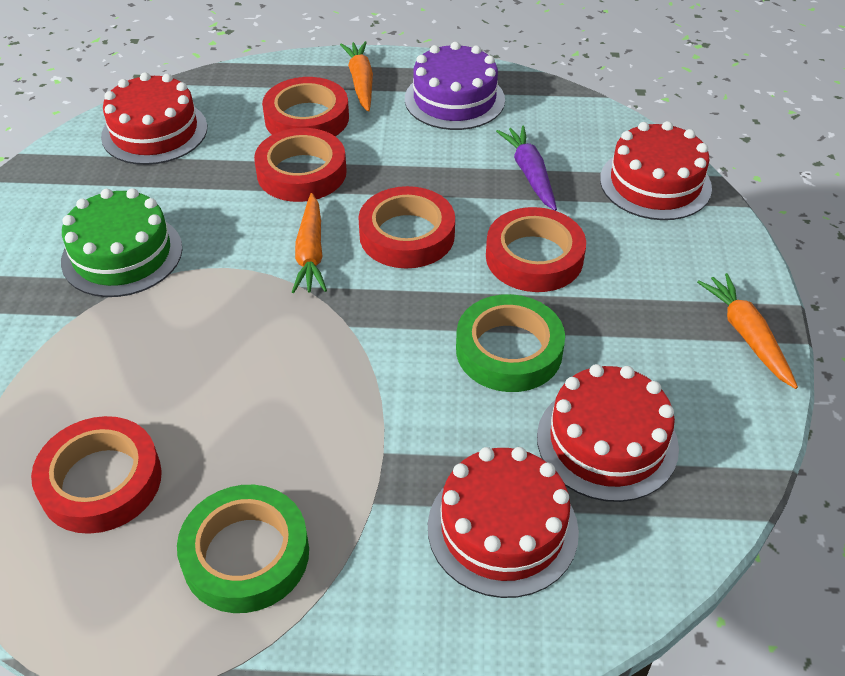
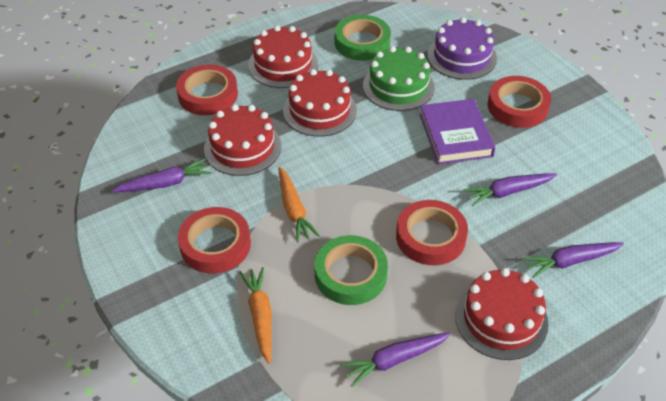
orange carrot: [292,193,327,293] [340,41,373,112] [697,273,798,389] = 3 -> [239,267,272,364] [278,167,320,243] = 2
purple book: none = 0 -> [420,99,495,164] = 1
purple carrot: [496,126,557,211] = 1 -> [112,158,211,192] [340,332,450,387] [463,173,557,206] [522,242,624,278] = 4
red tape: [31,416,162,534] [254,128,347,202] [262,77,349,136] [358,186,455,268] [486,207,586,292] = 5 -> [176,64,238,115] [178,207,251,273] [396,200,468,265] [487,76,551,128] = 4

